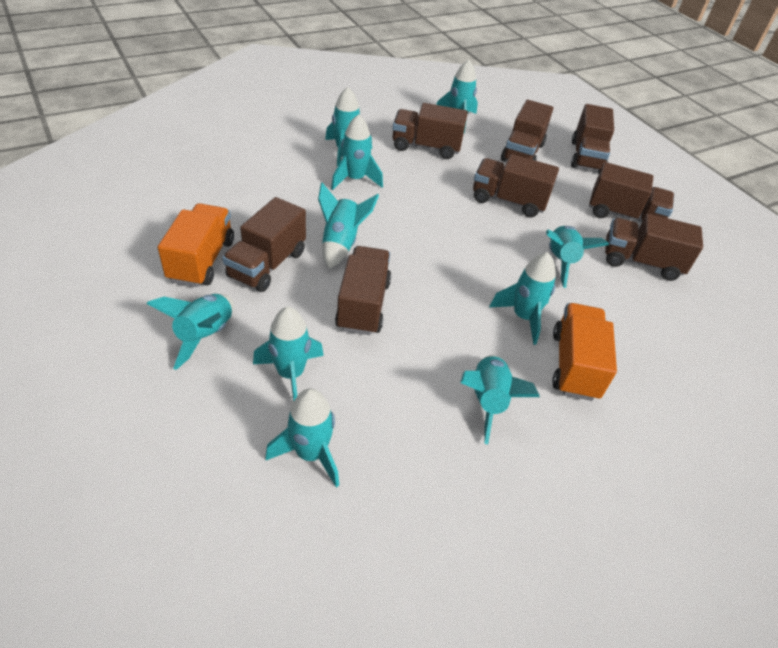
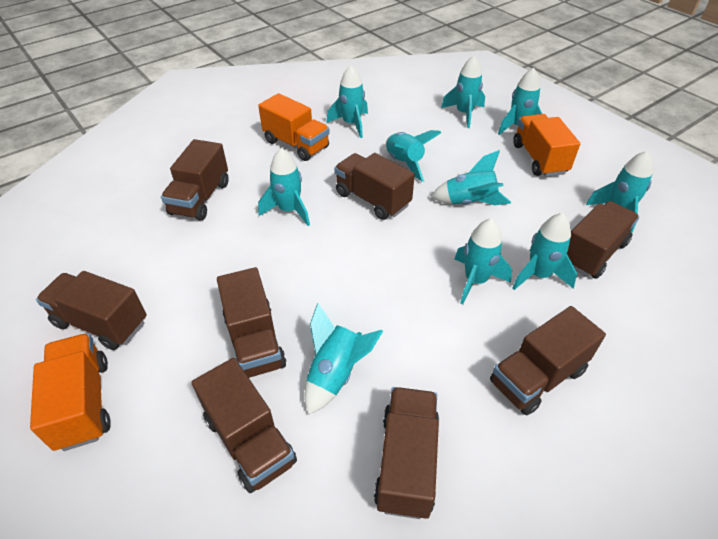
orange truck: [158,203,234,287] [552,303,617,401] = 2 -> [30,333,111,451] [258,93,330,161] [513,114,580,177] = 3

